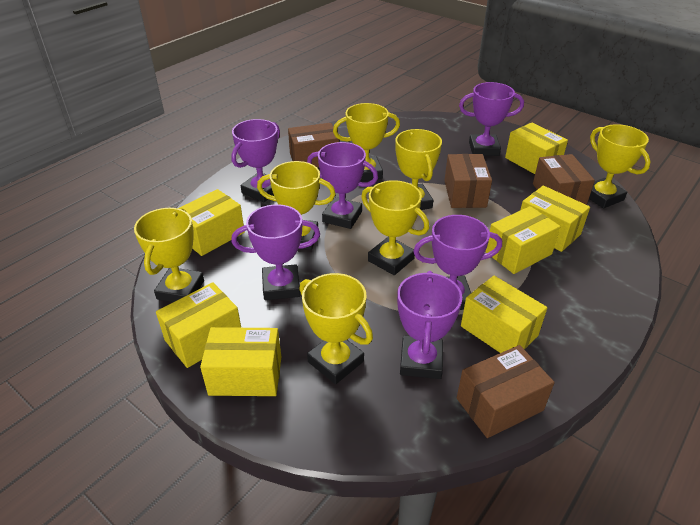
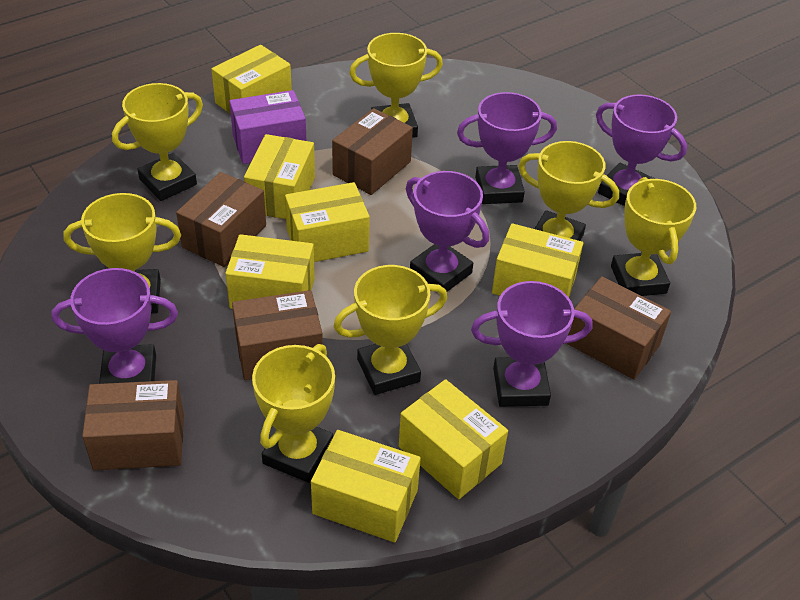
brown box: [288,123,339,168] [444,154,492,208] [457,345,555,438] [533,154,595,205] = 4 -> [82,380,184,470] [176,172,266,267] [232,290,323,380] [332,108,413,195] [566,276,671,380] = 5
purple box: none = 0 -> [229,90,306,164] = 1
purple trophy: [231,119,280,202] [231,204,320,300] [307,142,378,229] [397,271,462,379] [413,215,502,310] [459,82,524,156] = 6 -> [51,268,178,384] [406,171,489,292] [457,92,557,204] [471,281,593,407] [596,94,687,206] = 5

